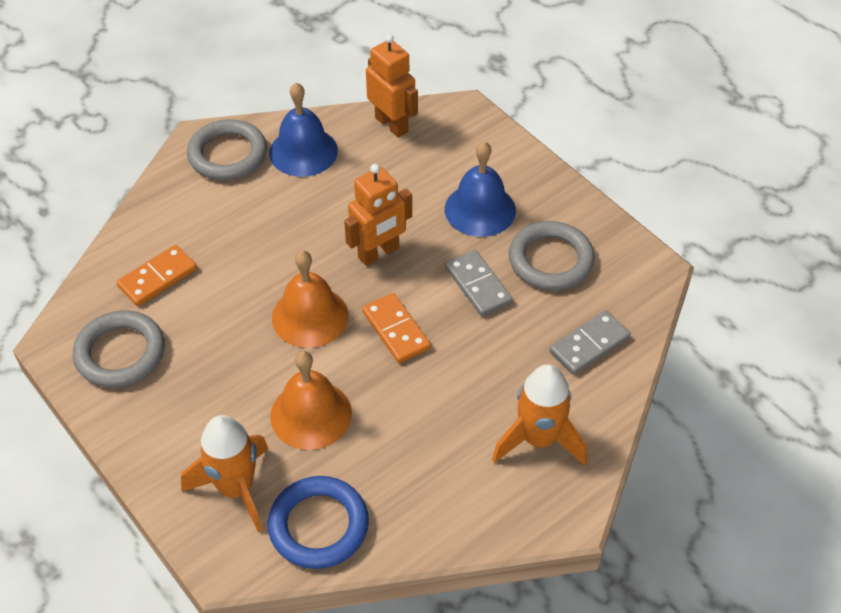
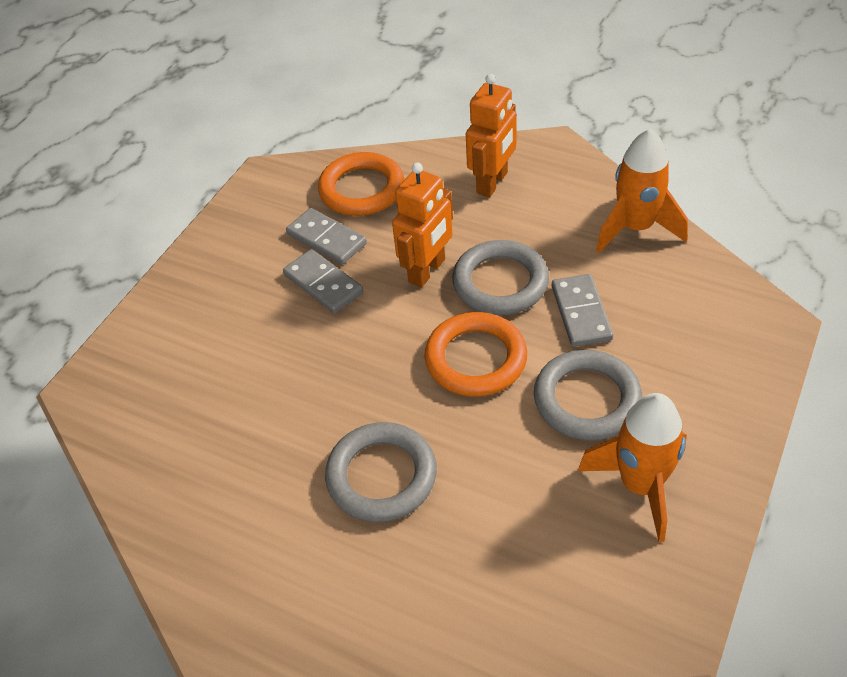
blue bell: [269,82,338,177] [445,141,516,237] = 2 -> none = 0
blue ring: [268,476,369,569] = 1 -> none = 0
grey domino: [445,250,513,316] [550,311,631,375] = 2 -> [283,249,363,313] [286,208,367,264] [552,274,613,347] = 3
orange bell: [270,351,352,450] [272,250,348,348] = 2 -> none = 0
orange domino: [117,245,197,306] [362,293,431,363] = 2 -> none = 0
orange ring: none = 0 -> [318,152,404,216] [424,312,527,397] = 2

